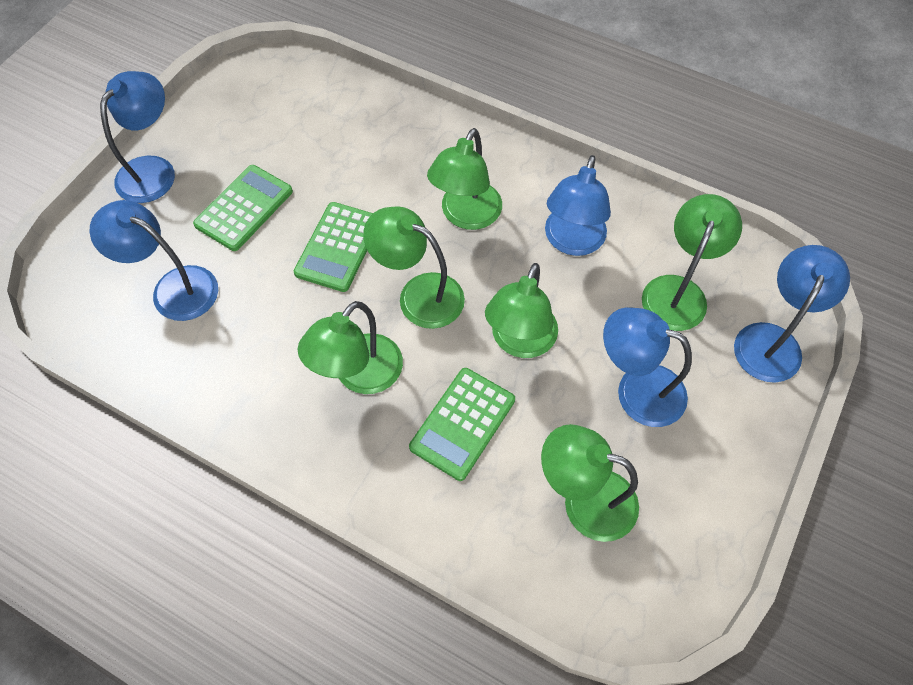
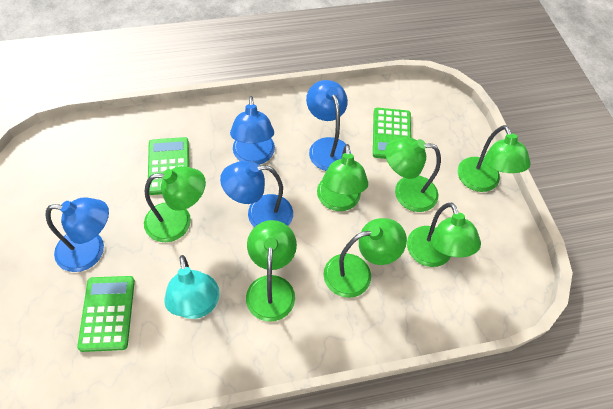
blue lamp: [90,200,218,321] [100,71,175,203] [545,155,611,256] [603,308,692,427] [734,245,850,383] = 5 -> [45,197,109,272] [220,161,293,227] [230,96,275,165] [306,80,351,171] = 4
green lamp: [298,301,403,394] [363,206,465,329] [427,128,502,230] [485,263,558,358] [541,424,639,542] [642,194,742,331] = 6 -> [144,166,206,242] [246,220,297,322] [317,144,368,211] [324,218,407,298] [385,137,441,212] [407,203,481,267] [458,125,531,192] = 7
turquoise lamp: none = 0 -> [164,255,220,319] = 1

